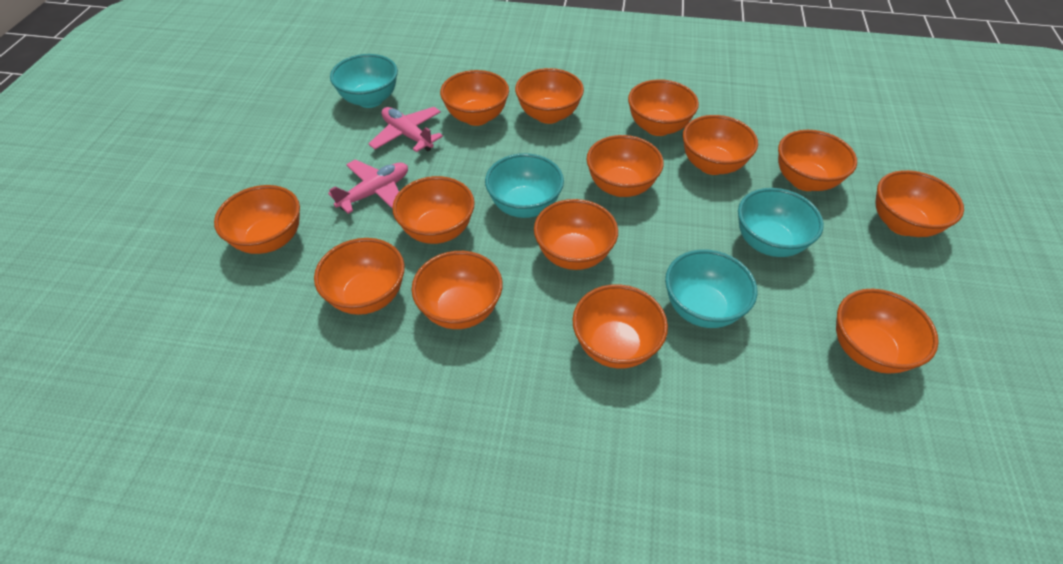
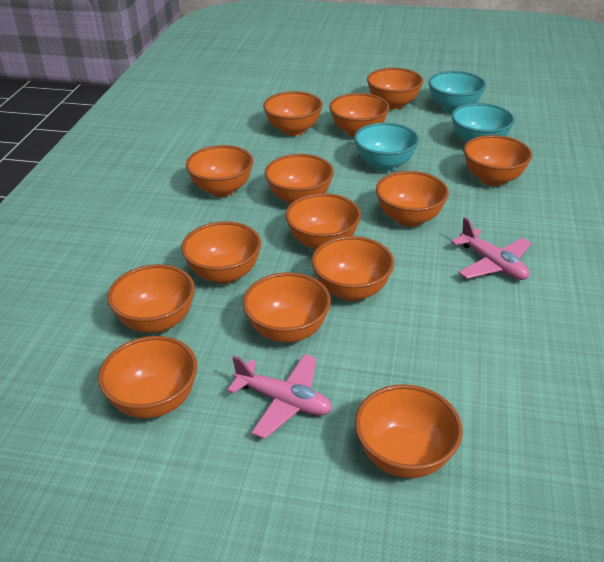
turquoise bowl: [330,54,398,108] [485,153,564,218] [665,250,757,328] [738,188,824,257] = 4 -> [354,122,419,171] [428,71,486,113] [451,103,515,143] = 3

